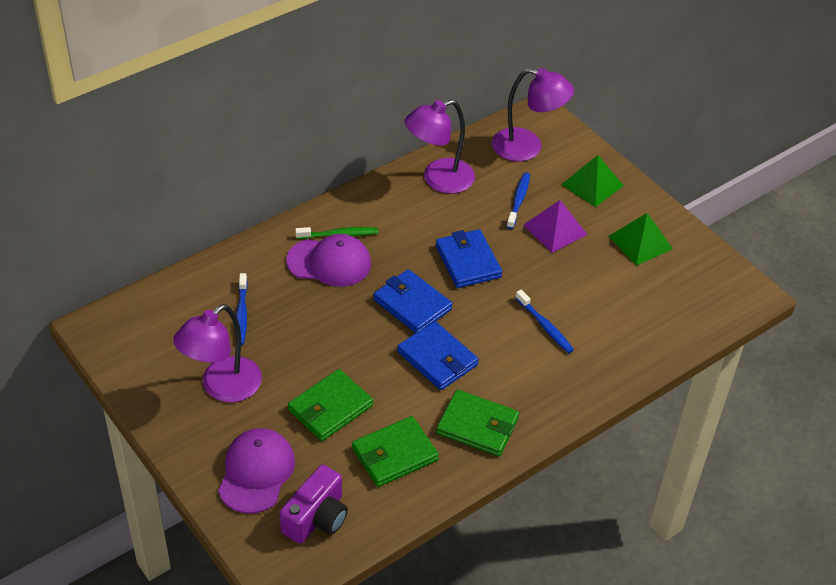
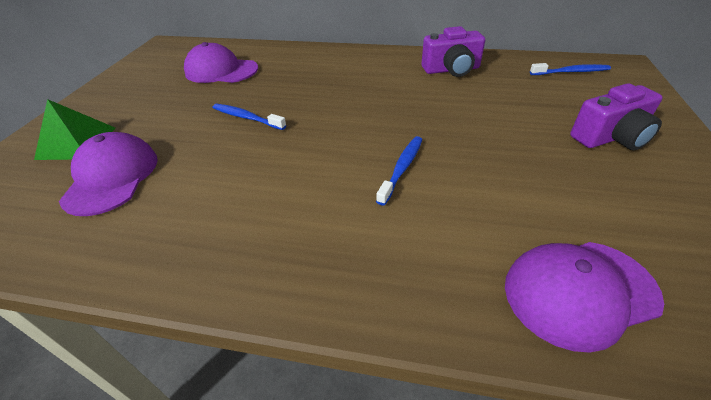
blue wallet: [373,269,453,333] [397,321,479,390] [436,229,502,288] = 3 -> none = 0
green pyramid: [561,155,624,207] [608,213,673,266] = 2 -> [34,99,115,160] = 1
green toothbrush: [295,227,378,239] = 1 -> none = 0
green wallet: [288,369,373,441] [352,416,439,487] [436,390,519,456] = 3 -> none = 0
purple camera: [280,464,348,544] = 1 -> [421,26,485,77] [570,83,663,150] = 2
purple cap: [218,428,295,514] [286,234,371,287] = 2 -> [59,132,158,216] [184,42,258,83] [505,242,664,352] = 3
purple lamp: [173,304,262,402] [405,99,475,194] [492,68,574,161] = 3 -> none = 0
purple pyramid: [523,200,588,253] = 1 -> none = 0

